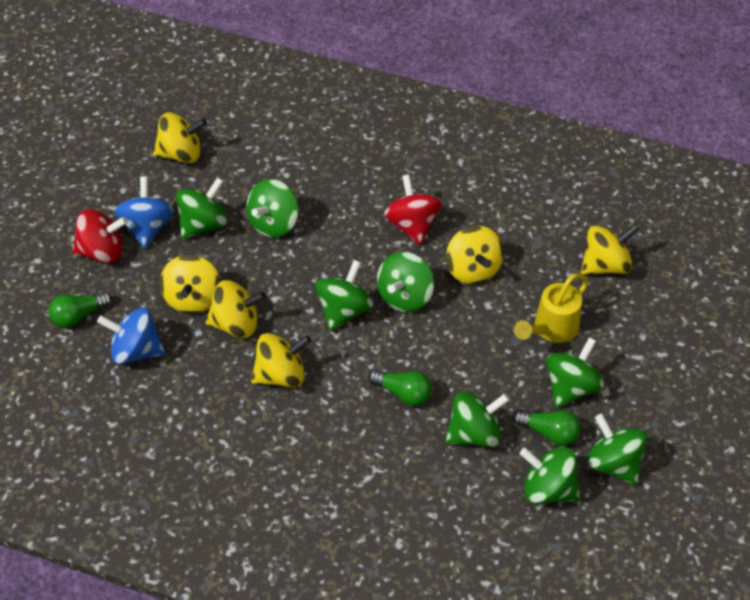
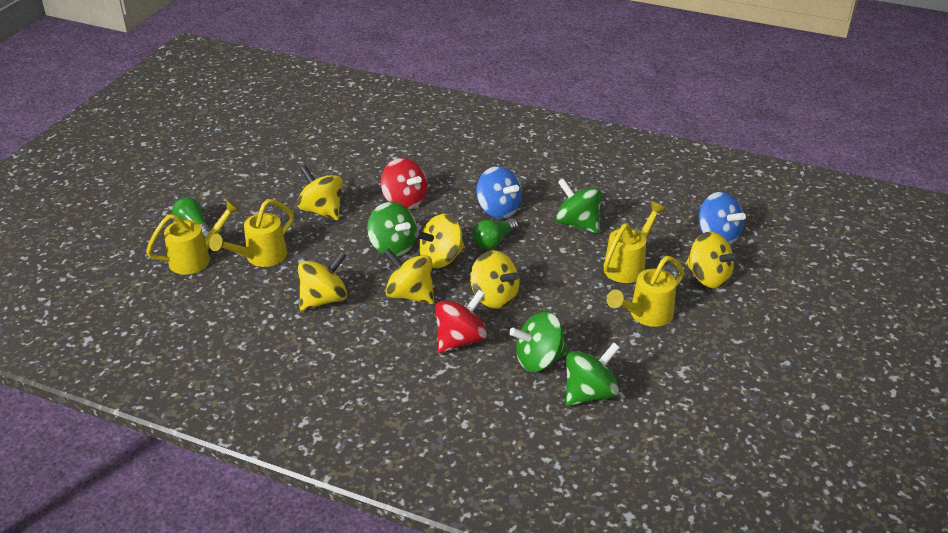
green light bulb: [49,291,112,328] [368,369,432,406] [513,409,581,446] = 3 -> [172,197,211,238] [472,218,518,250] = 2
green spinning top: [176,177,228,239] [246,179,299,238] [315,260,373,331] [377,252,434,312] [445,391,510,447] [520,447,580,504] [546,337,604,408] [587,413,648,485] = 8 -> [367,202,417,257] [509,312,568,372] [556,178,602,234] [566,343,620,406] = 4
yellow watering can: [514,273,589,343] = 1 -> [146,199,241,275] [209,199,294,267] [604,201,666,283] [607,256,685,327] = 4

